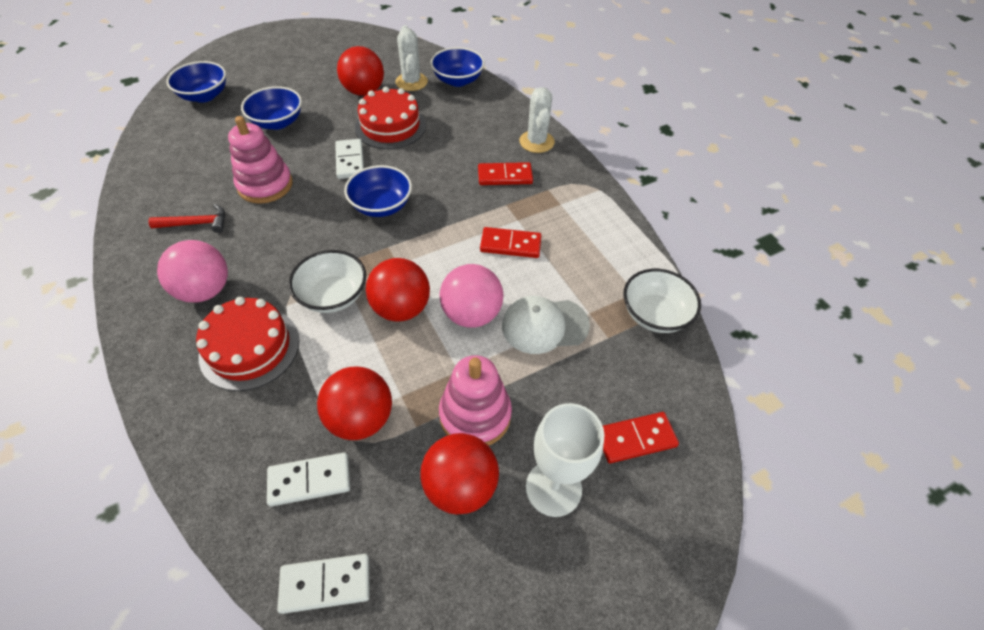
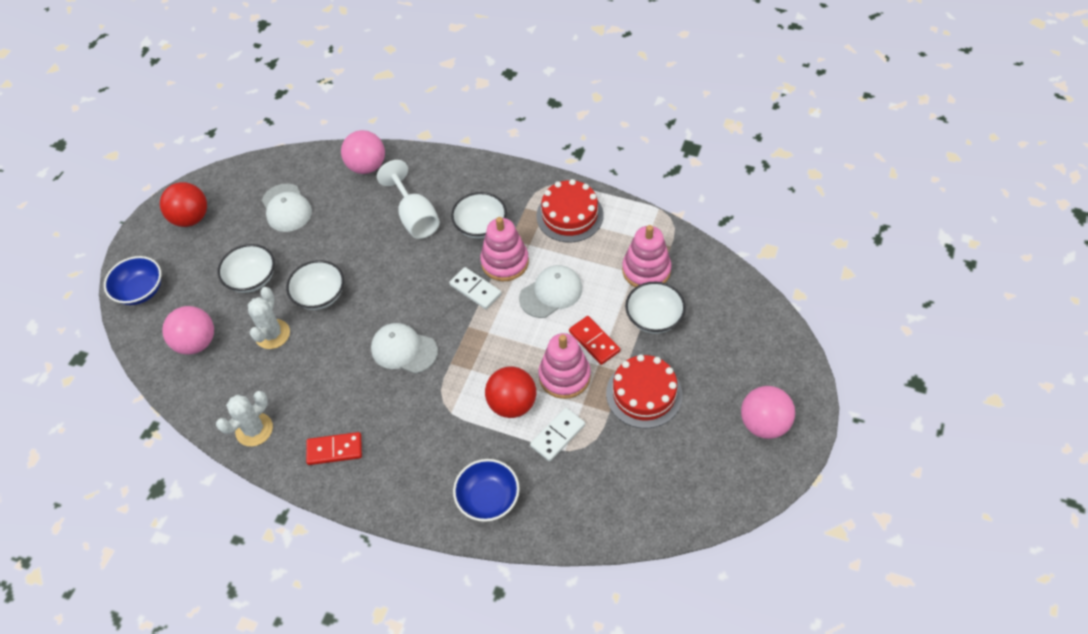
blue bowl: [166,61,226,103] [241,86,302,130] [344,165,412,217] [430,47,485,87] = 4 -> [104,256,161,305] [453,459,520,522] = 2
pink ball: [157,240,228,303] [440,264,503,328] = 2 -> [162,306,214,355] [341,130,385,174] [741,386,795,439] = 3
pink stacking toy: [228,116,293,204] [439,355,512,446] = 2 -> [480,217,529,281] [538,333,591,399] [622,225,671,287] = 3
red ball: [317,366,392,440] [337,46,384,96] [366,258,430,322] [420,433,499,515] = 4 -> [160,182,207,227] [485,366,536,418] = 2
red domino: [478,162,533,185] [480,227,542,258] [603,412,679,463] = 3 -> [306,432,362,465] [569,316,620,365] = 2
red hammer: [148,204,225,233] = 1 -> none = 0
white bowl: [289,250,366,313] [623,269,701,333] = 2 -> [217,244,275,293] [286,260,344,310] [451,192,507,239] [625,282,686,334] = 4
white cap: [502,296,590,354] = 1 -> [262,183,312,232] [371,323,438,374] [519,265,582,318] = 3
white domino: [267,453,350,507] [277,554,370,614] [335,139,364,179] = 3 -> [449,267,502,309] [530,407,585,462] = 2

